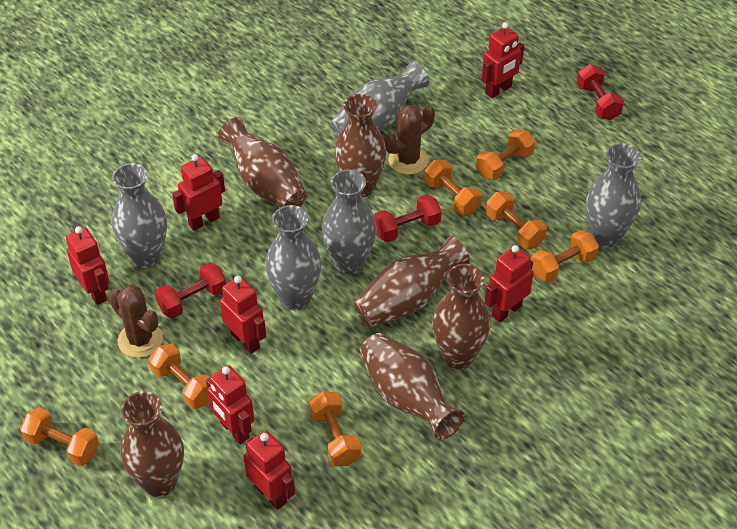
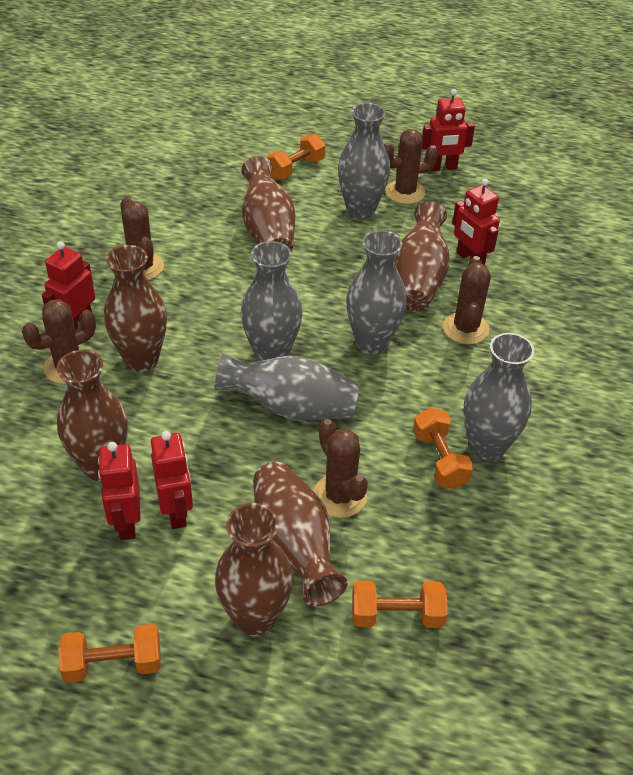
brown cactus: [109,285,163,358] [384,105,435,175] = 2 -> [22,299,96,384] [120,197,164,280] [313,419,368,518] [384,129,439,204] [443,256,491,344] = 5
orange dumbbell: [20,407,99,466] [149,344,209,409] [309,391,361,466] [424,160,482,215] [476,129,535,180] [486,192,547,249] [531,230,599,283] = 7 -> [58,624,161,683] [267,134,325,180] [352,581,447,628] [413,408,474,489] = 4
red dumbbell: [155,262,226,319] [374,195,441,242] [577,64,624,120] = 3 -> none = 0
red robot: [66,226,110,305] [172,154,225,231] [206,365,254,444] [220,276,266,354] [244,430,295,510] [482,22,524,98] [485,245,534,322] = 7 -> [42,241,95,330] [98,442,141,540] [151,431,193,529] [422,89,475,171] [452,178,500,265] = 5

